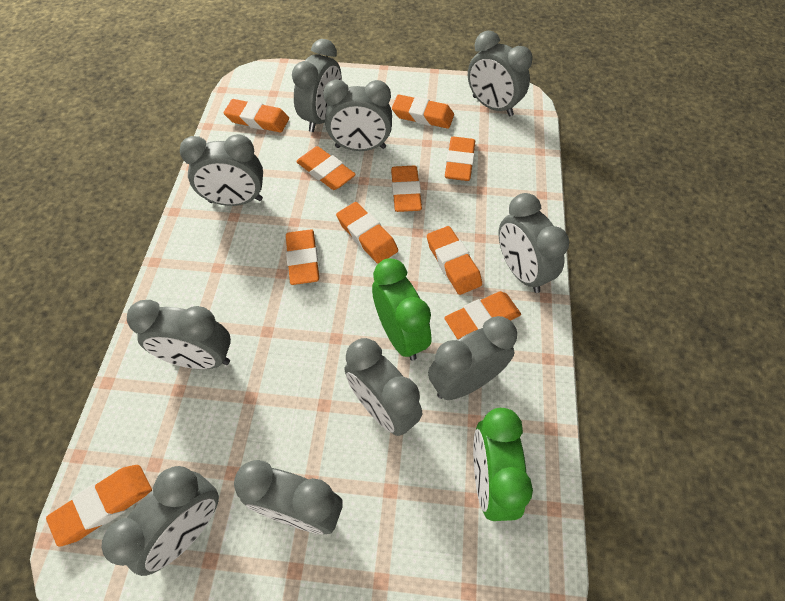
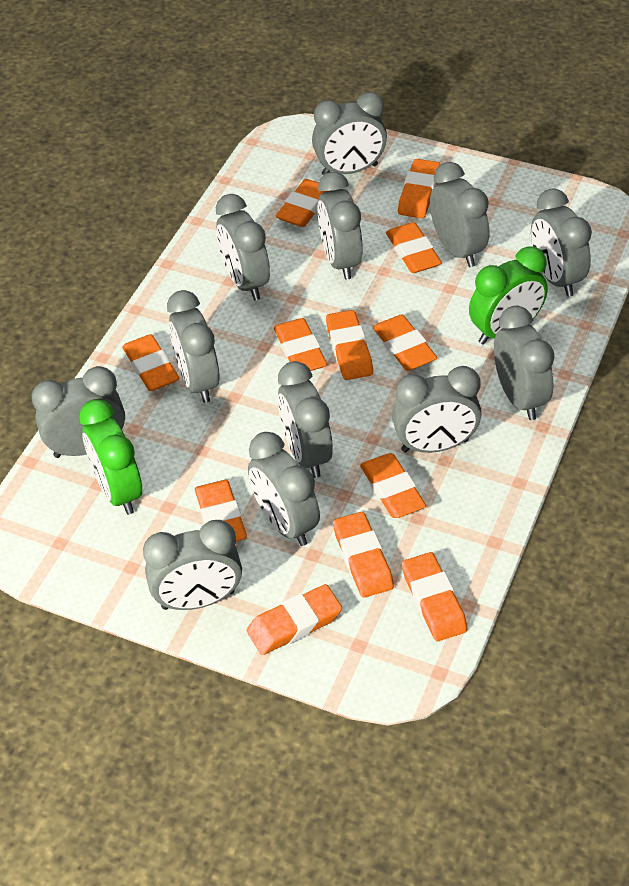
grey clock: [102,466,219,576] [127,300,231,369] [180,134,263,206] [234,460,343,535] [292,39,342,132] [323,80,392,151] [344,338,422,436] [428,316,517,400] [468,30,533,116] [499,193,569,293] = 10 -> [32,366,125,458] [143,520,242,610] [167,290,220,403] [216,194,270,300] [248,432,320,546] [278,361,333,478] [312,92,387,176] [318,172,363,280] [392,366,482,453] [430,162,489,267] [494,306,555,420] [531,188,592,297] = 12
orange eraser: [46,465,152,547] [224,99,289,133] [286,229,319,285] [296,146,356,190] [336,202,398,264] [391,166,422,212] [392,95,454,129] [427,226,482,295] [444,291,521,339] [445,136,475,181] = 10 -> [122,334,179,391] [195,480,247,541] [247,584,342,655] [274,318,327,371] [276,179,333,227] [326,310,373,380] [333,512,394,598] [360,453,426,518] [373,315,437,371] [386,222,442,273] [398,159,440,218] [402,552,467,641] = 12

